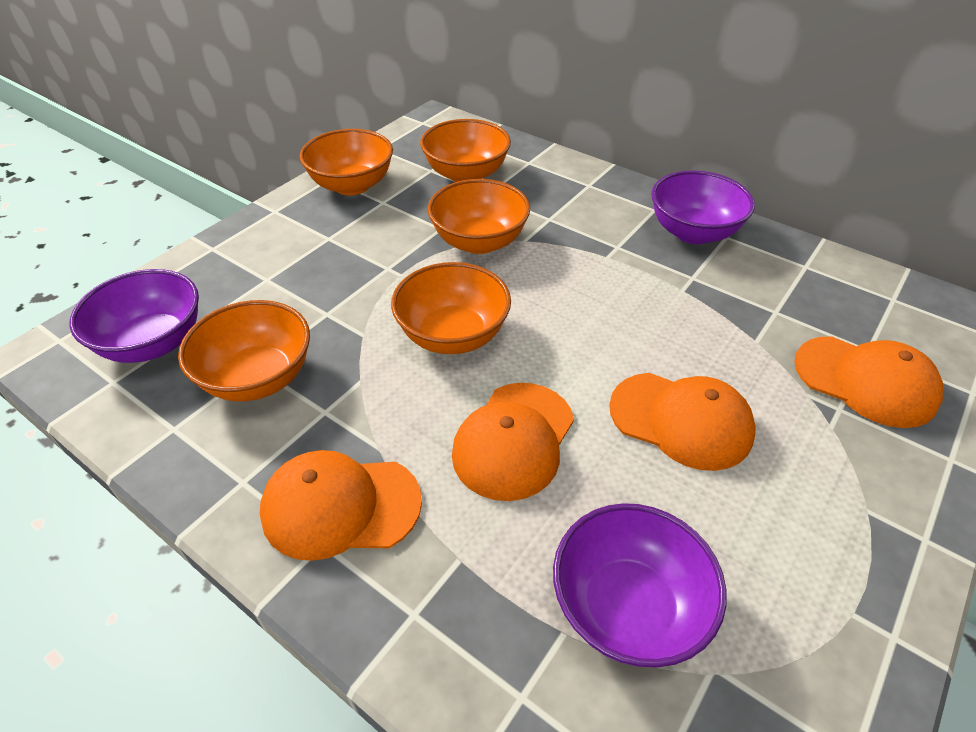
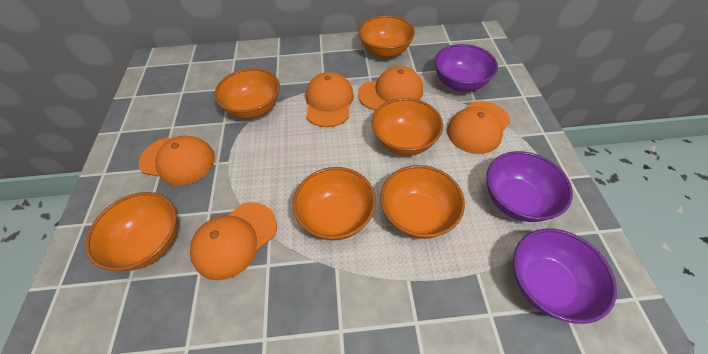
orange bowl: [178,300,310,402] [300,129,393,196] [391,262,511,354] [420,119,511,182] [428,179,530,254] = 5 -> [85,192,178,271] [214,68,280,119] [293,167,376,240] [358,15,415,58] [371,98,443,156] [380,165,465,239] = 6
orange cap: [260,450,422,561] [452,383,574,501] [609,373,756,471] [794,336,943,428] = 4 -> [138,136,215,186] [190,202,277,280] [306,72,354,127] [358,66,423,110] [447,101,511,154] = 5

